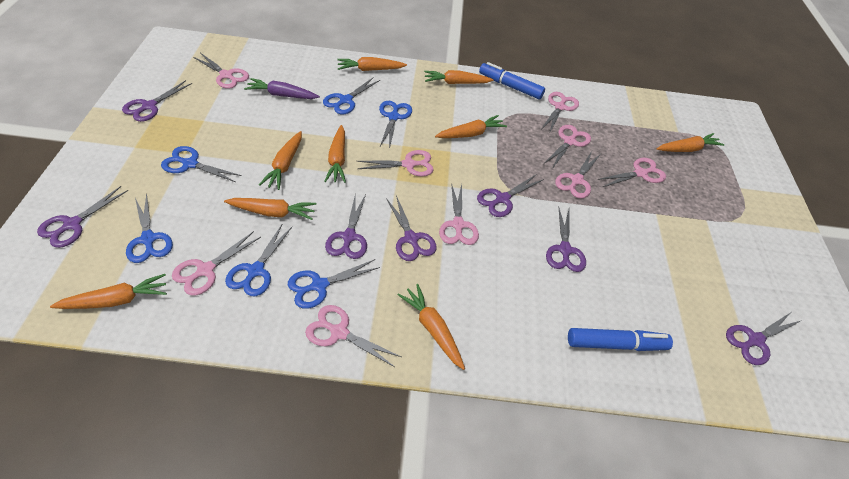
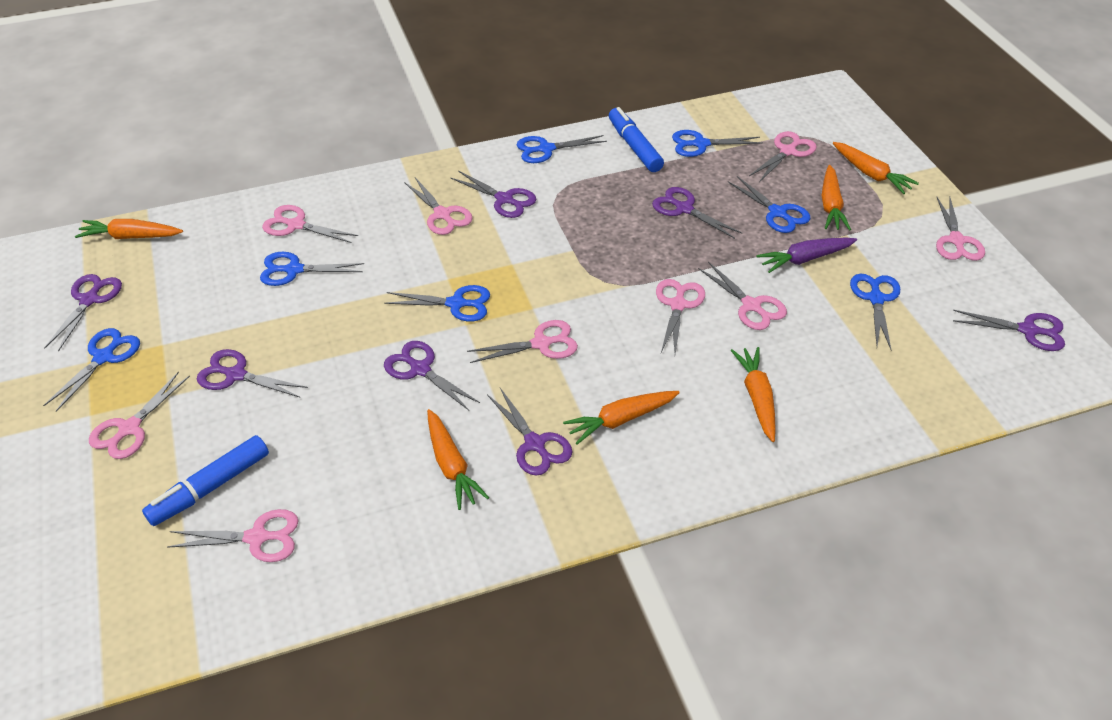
blue scissors: [126,193,173,263] [161,146,242,182] [225,225,292,296] [288,259,380,309] [323,77,380,114] [379,101,412,149] = 6 -> [43,328,140,412] [260,252,364,286] [384,285,490,322] [517,135,607,163] [672,130,763,157] [728,176,810,233] [850,274,900,349] = 7
orange carrot: [50,274,167,309] [224,198,316,220] [259,131,302,190] [324,125,346,183] [337,57,407,71] [397,284,465,370] [424,70,494,84] [435,115,507,138] [657,133,724,152] = 9 -> [75,219,183,239] [427,409,489,510] [563,391,680,445] [731,347,776,442] [822,165,851,231] [833,142,919,194] = 6

